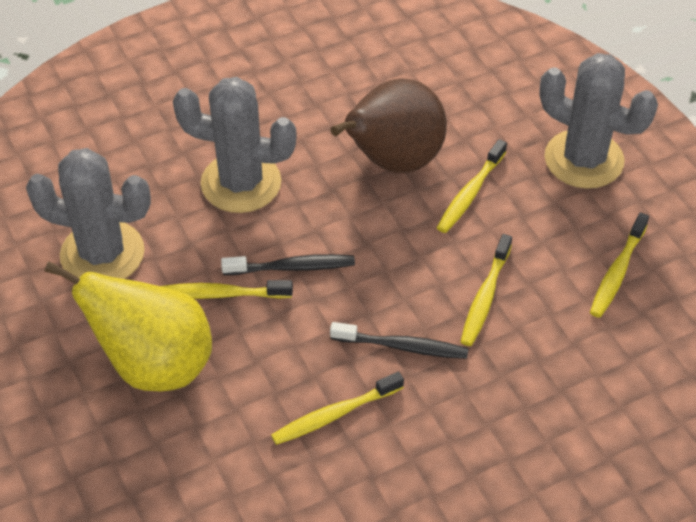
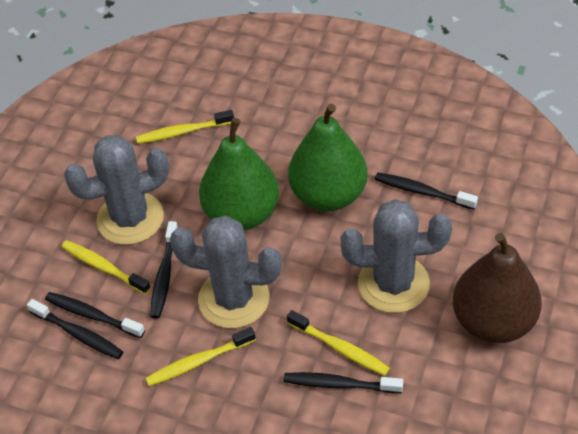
black toothbrush: [221,254,355,275] [330,322,469,359] = 2 -> [27,299,123,359] [45,292,145,338] [150,221,178,318] [283,372,403,393] [375,173,478,210] = 5
green pear: none = 0 -> [199,118,279,230] [288,104,368,211] = 2
yellow pear: [45,261,212,391] = 1 -> none = 0
yellow toothbrush: [161,280,293,299] [271,372,404,445] [437,139,507,233] [461,234,512,346] [590,212,649,318] = 5 -> [62,240,151,294] [136,110,234,144] [146,327,256,386] [287,310,390,376] = 4

